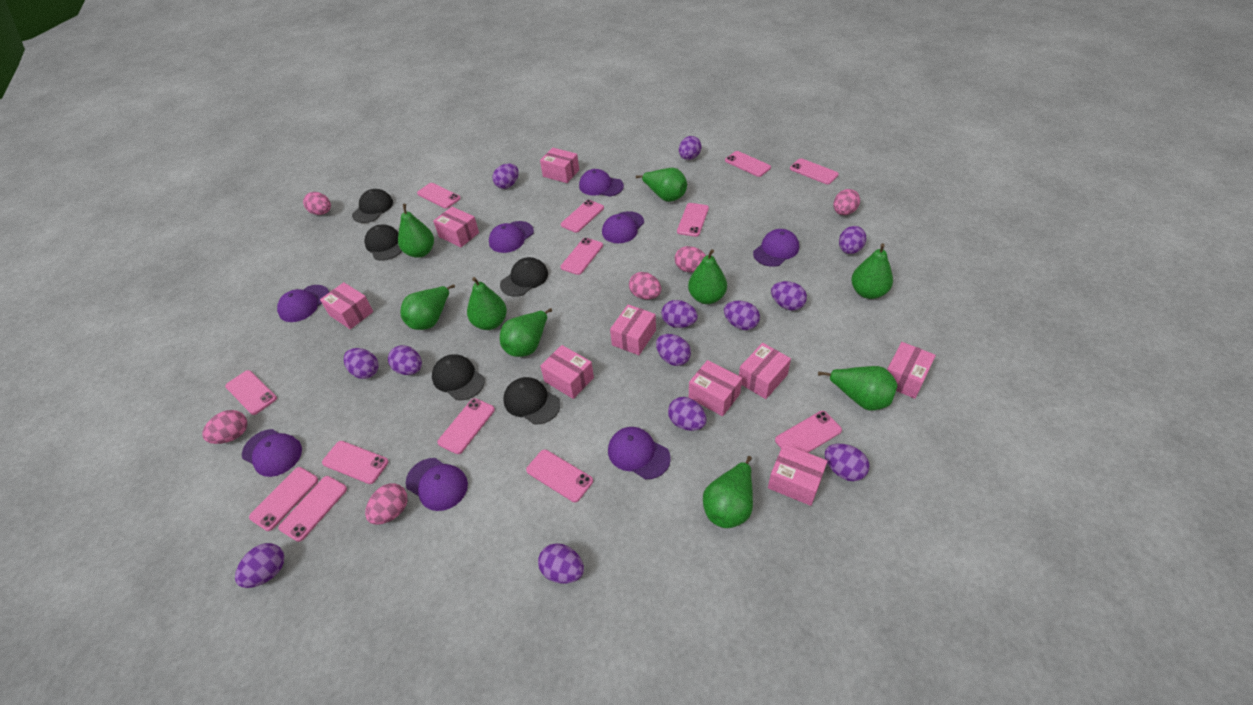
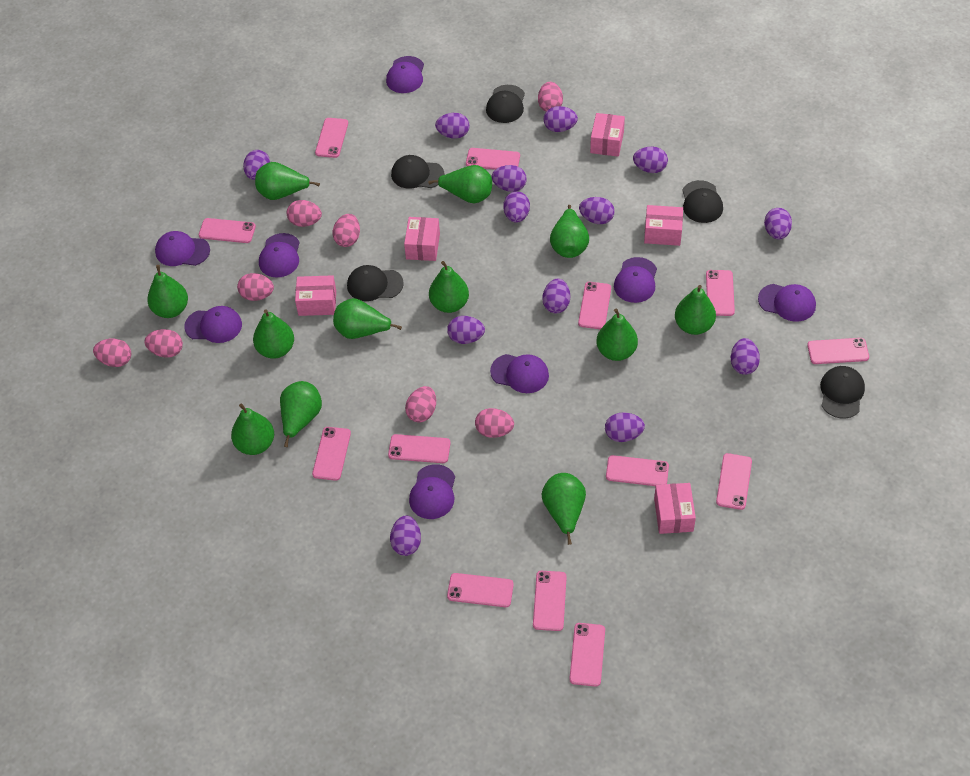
green pear: [398,204,434,258] [400,284,455,330] [467,277,507,330] [500,308,552,357] [636,168,687,202] [688,249,727,304] [703,456,753,528] [818,366,897,411] [851,244,893,299] = 9 -> [147,265,188,318] [231,403,274,455] [253,309,294,359] [255,162,320,200] [280,381,322,447] [333,298,402,339] [428,165,492,203] [429,261,469,313] [541,473,586,545] [550,205,589,258] [596,308,638,361] [675,285,716,335] = 12
pink box: [320,282,373,329] [433,207,479,247] [540,148,579,183] [540,345,594,399] [610,304,656,355] [689,360,742,416] [739,343,791,399] [768,444,828,506] [887,342,936,399] = 9 -> [295,275,336,316] [404,217,440,261] [590,113,625,157] [644,205,683,246] [654,483,696,534] = 5
pink egg: [202,410,247,444] [303,192,331,215] [365,483,408,525] [629,272,661,299] [675,246,706,272] [833,189,860,215] = 6 -> [93,339,131,367] [144,329,183,358] [237,273,274,301] [287,200,322,227] [333,214,360,247] [405,386,436,423] [475,408,514,438] [538,82,563,112] = 8

